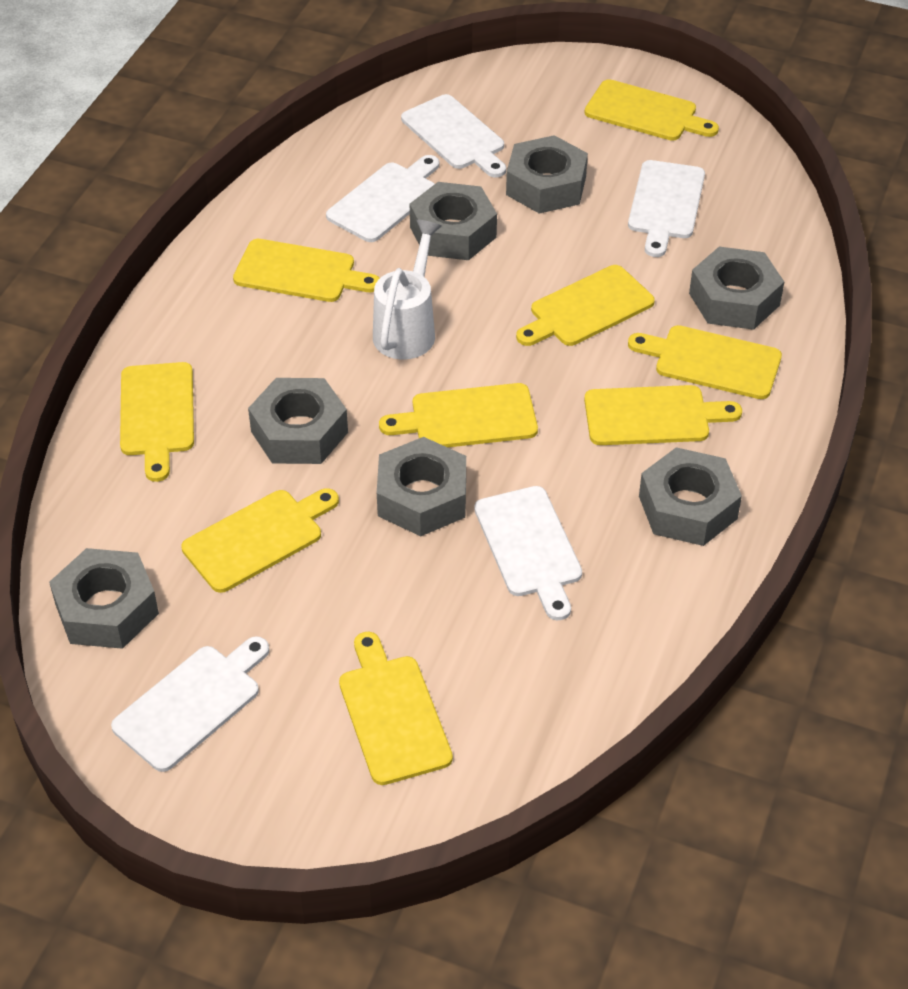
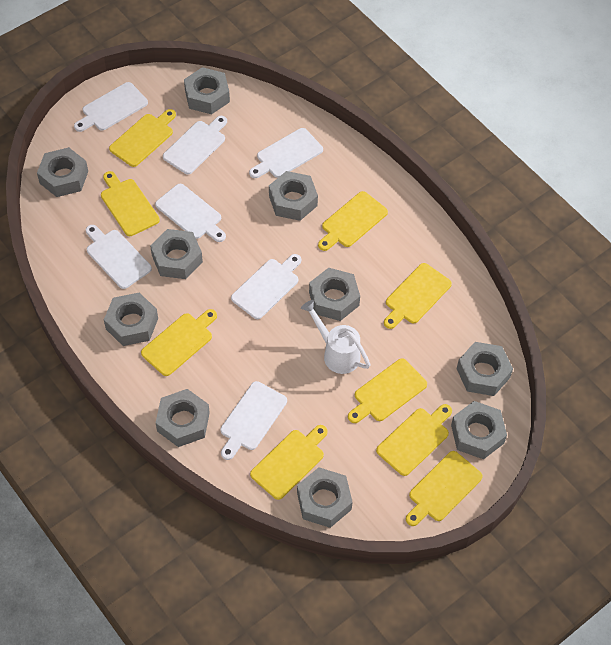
grey nut: [49,548,159,649] [248,378,348,464] [377,437,466,536] [410,182,497,260] [506,135,588,214] [639,447,742,546] [689,247,784,330] = 7 -> [37,147,88,197] [104,293,158,346] [150,229,203,279] [156,389,210,447] [184,67,230,114] [269,171,318,221] [297,467,353,528] [309,268,360,321] [451,401,507,459] [456,342,513,396] = 10
white cutting board: [111,636,269,772] [326,155,439,242] [401,94,506,178] [474,486,582,620] [628,160,705,257] = 5 -> [74,82,148,132] [86,225,152,289] [155,184,226,242] [163,116,227,175] [220,381,287,460] [231,254,301,319] [249,128,323,178] = 7

